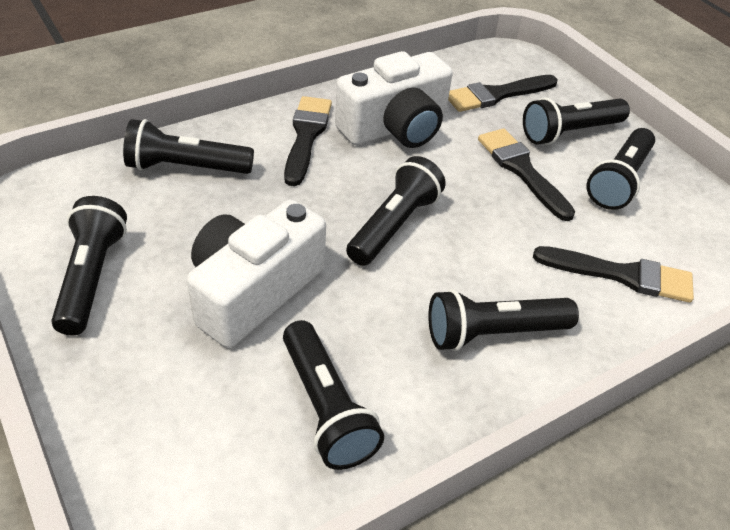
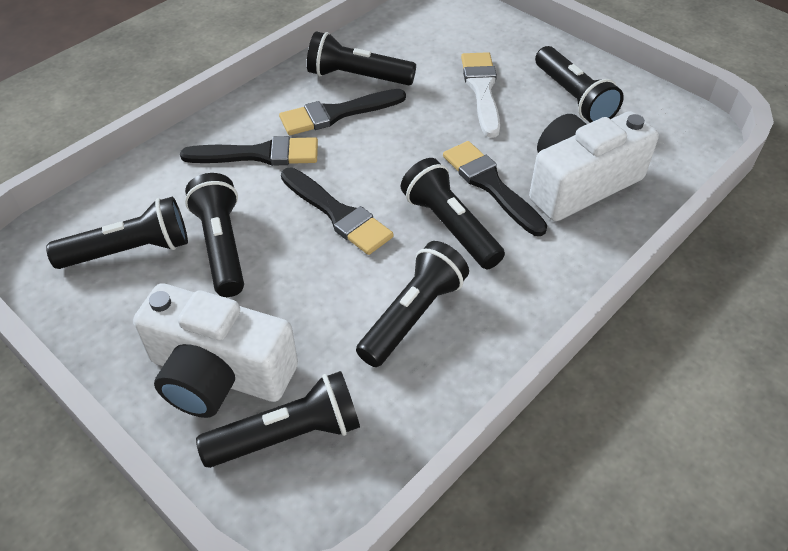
white brush: none = 0 -> [461,52,500,138] = 1

